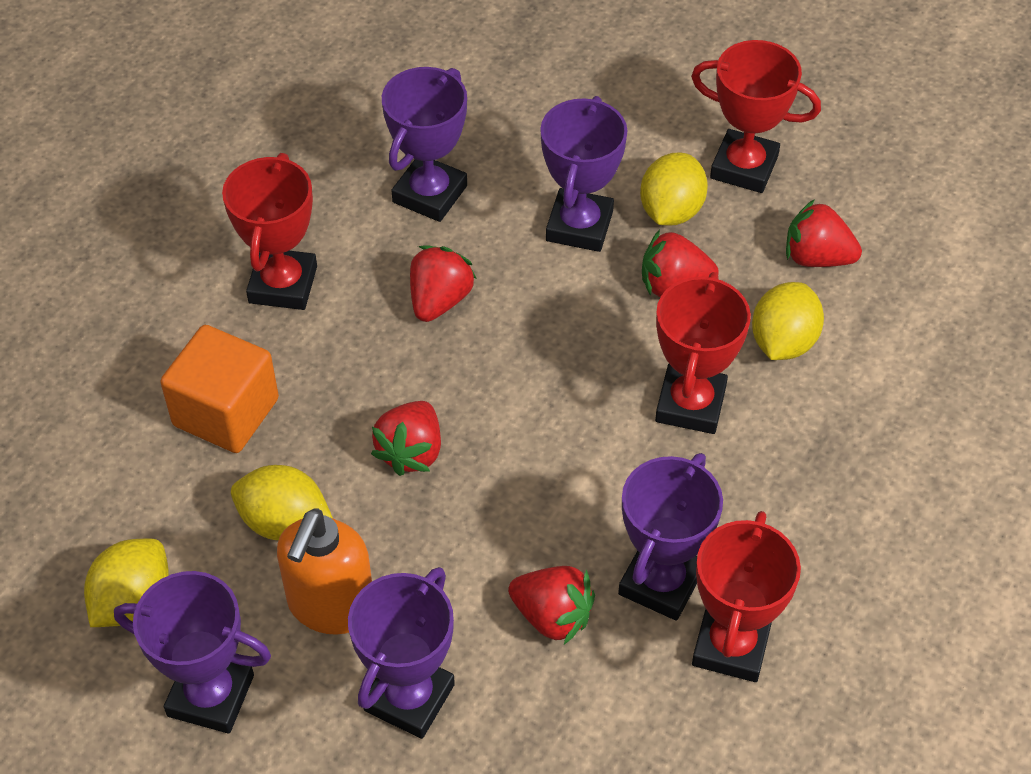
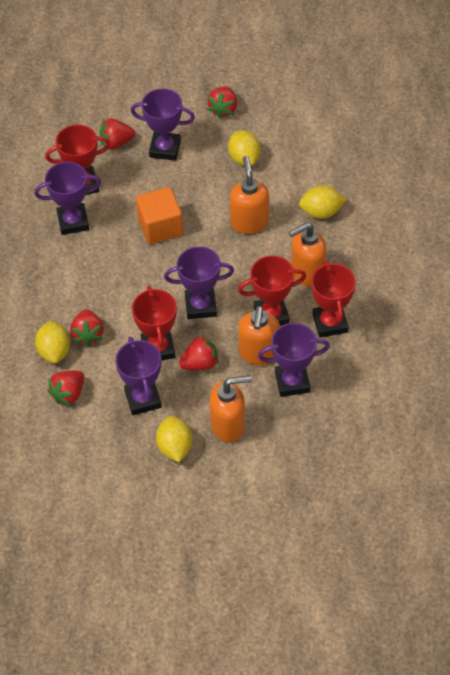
orange soap dispenser: [277,509,372,635] = 1 -> [210,375,252,442] [230,156,269,234] [238,306,280,365] [289,223,327,287] = 4

